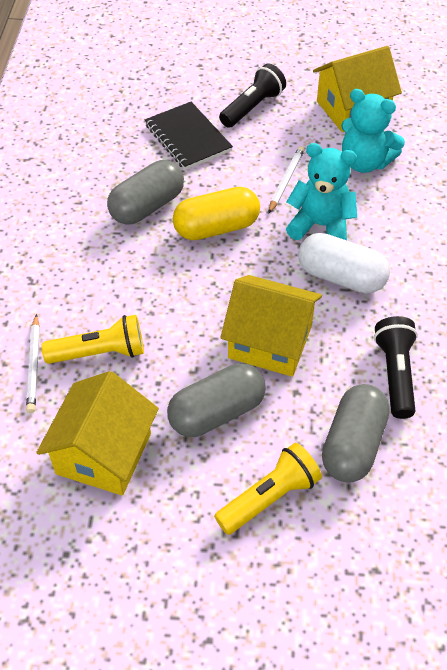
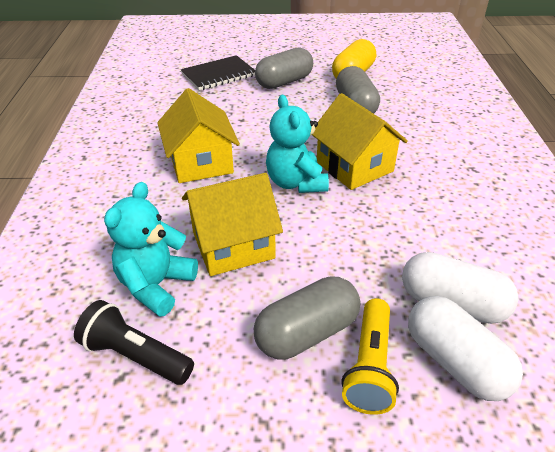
black flashlight: [219,63,286,128] [374,316,418,419] = 2 -> [74,300,194,385] = 1
white capsule: [298,233,390,294] = 1 -> [402,252,519,324] [408,296,523,401] = 2
white pencil: [26,314,40,413] [269,146,305,213] = 2 -> none = 0
yellow flashlight: [41,315,144,364] [214,443,322,535] = 2 -> [342,298,399,415] = 1

